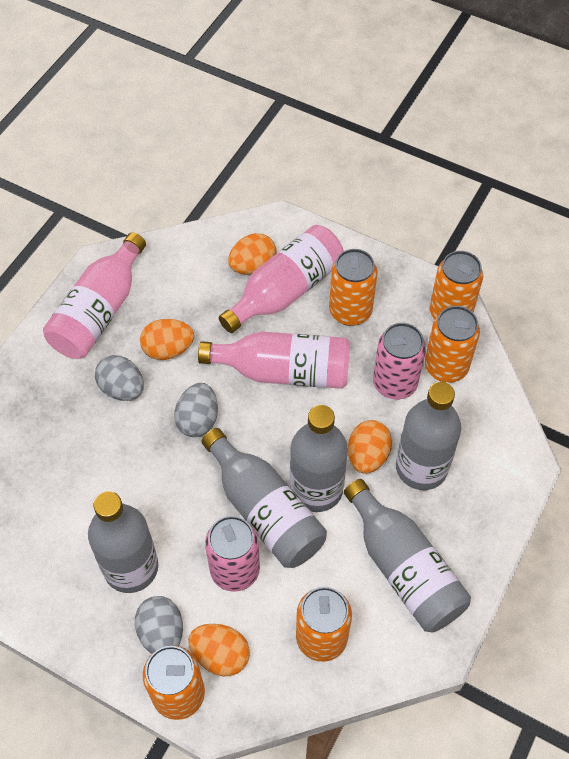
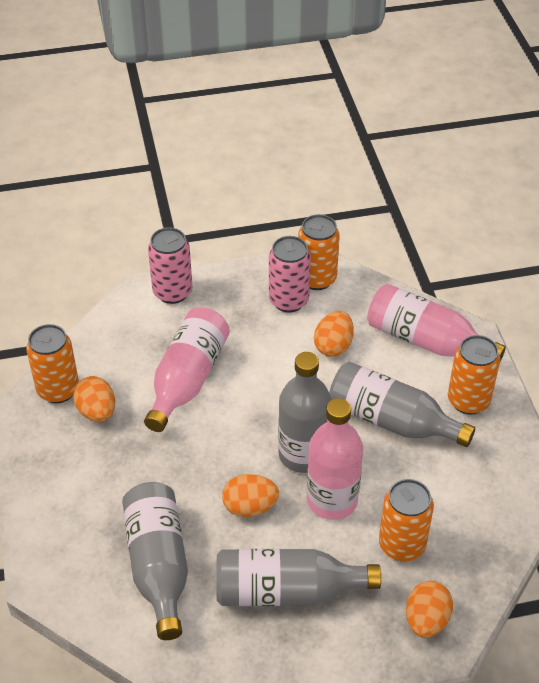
grey bottle: [88,491,158,593] [201,428,327,568] [290,405,348,512] [344,479,471,633] [396,382,461,490] = 5 -> [122,482,188,640] [216,549,381,606] [278,352,331,473] [329,361,475,447] = 4
grey egg: [95,355,144,401] [135,596,183,654] [174,383,218,437] = 3 -> none = 0
orange can: [143,645,205,720] [296,587,352,662] [329,249,377,326] [425,306,480,383] [429,251,483,320] = 5 -> [26,324,79,403] [298,214,340,290] [379,479,434,562] [448,335,500,415] = 4

